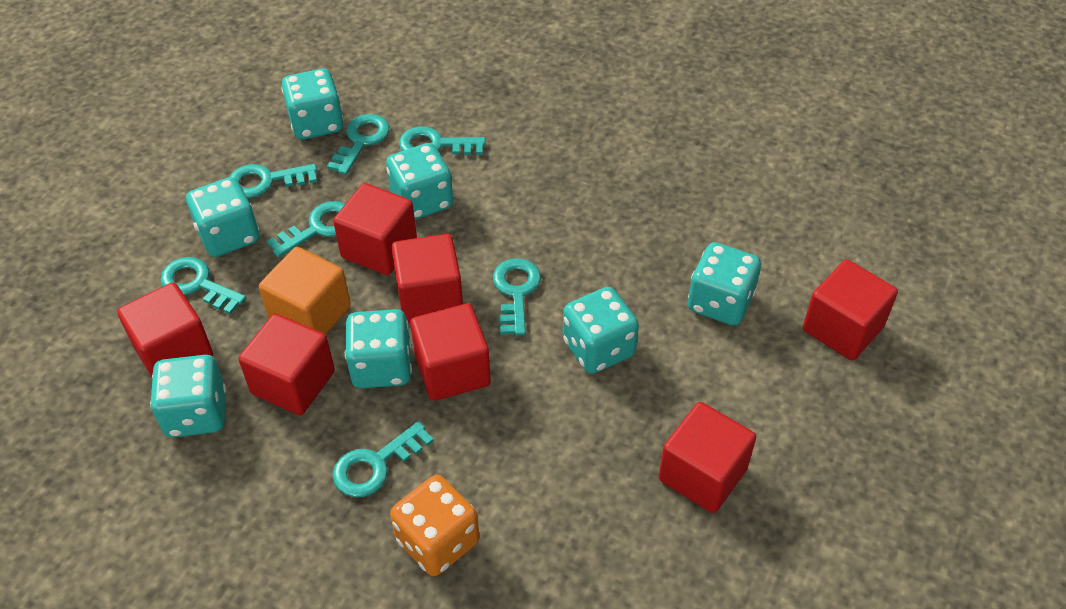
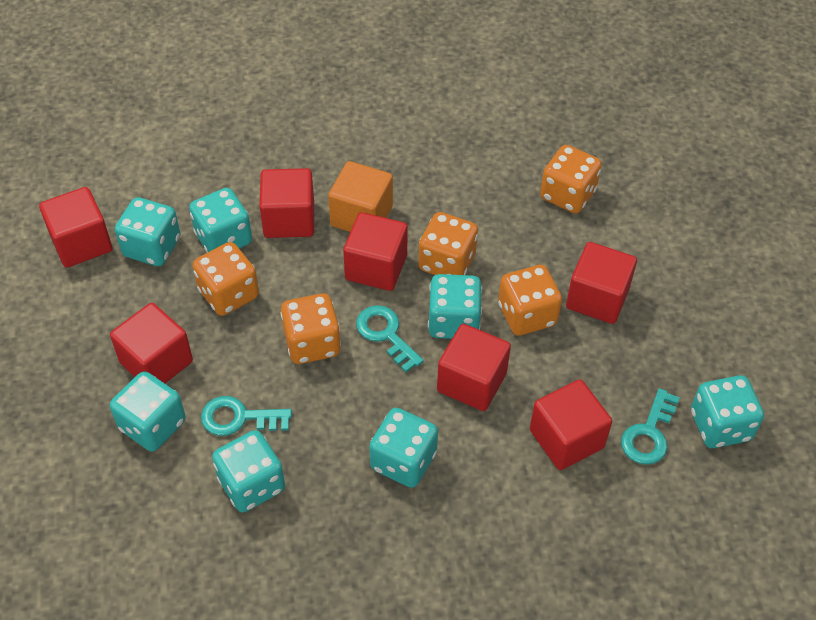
orange dice: [390,475,479,576] = 1 -> [193,242,259,316] [281,293,341,364] [418,212,478,275] [498,265,562,336] [540,145,602,214] = 5
turquoise key: [160,257,246,315] [230,164,317,198] [267,201,345,257] [327,114,390,175] [332,421,434,497] [399,126,486,155] [493,258,541,336] = 7 -> [201,396,292,436] [356,305,424,372] [621,388,680,465] = 3

